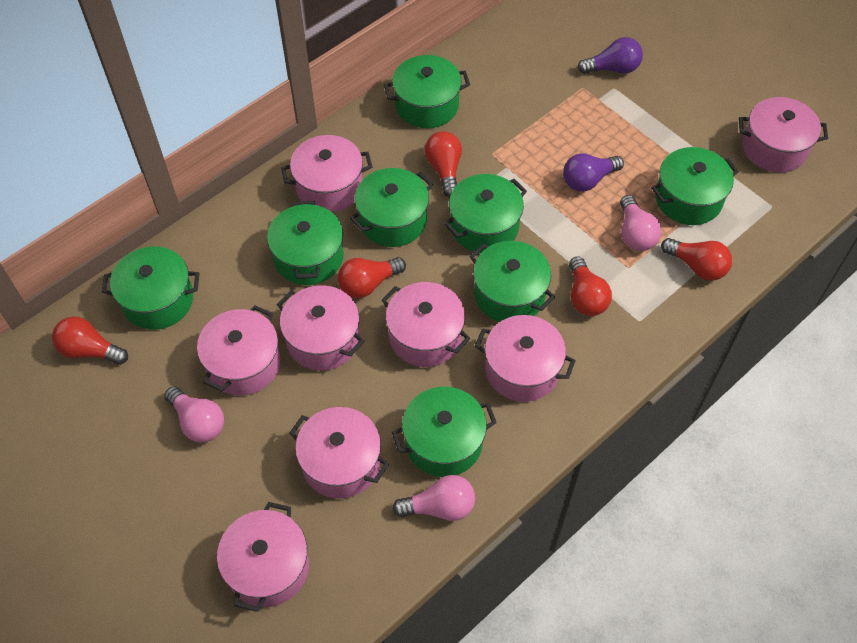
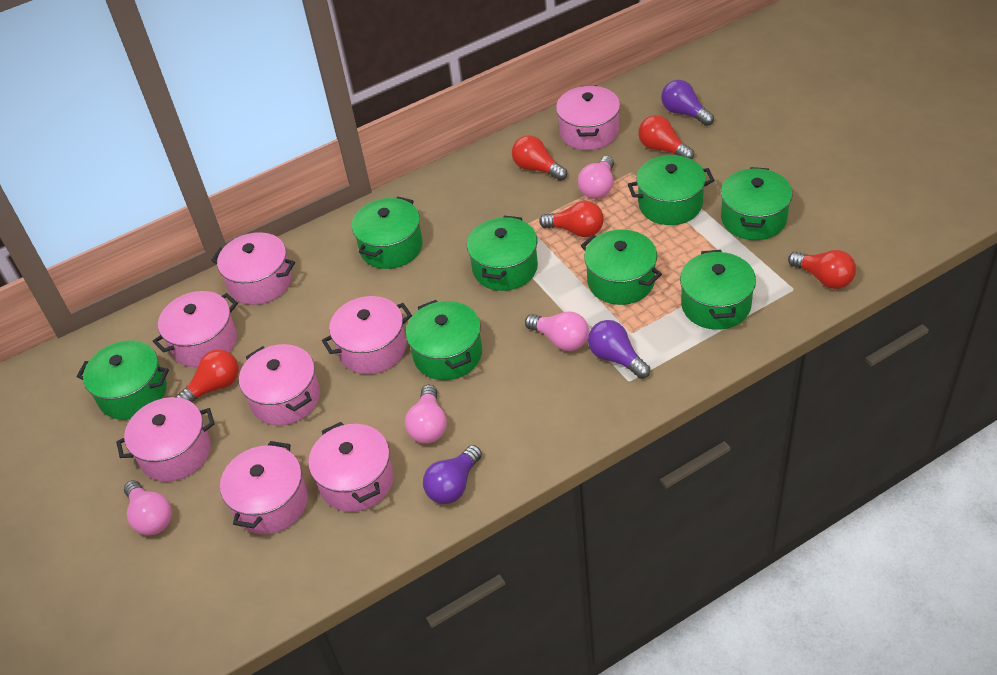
pink light bulb: [164,386,224,443] [392,475,475,521] [620,195,661,251] = 3 -> [124,480,172,535] [405,385,447,444] [525,312,589,351] [578,156,614,199] = 4
purple light bulb: [563,153,624,192] [577,37,643,74] = 2 -> [423,445,482,504] [588,320,650,379] [661,80,714,126] = 3

